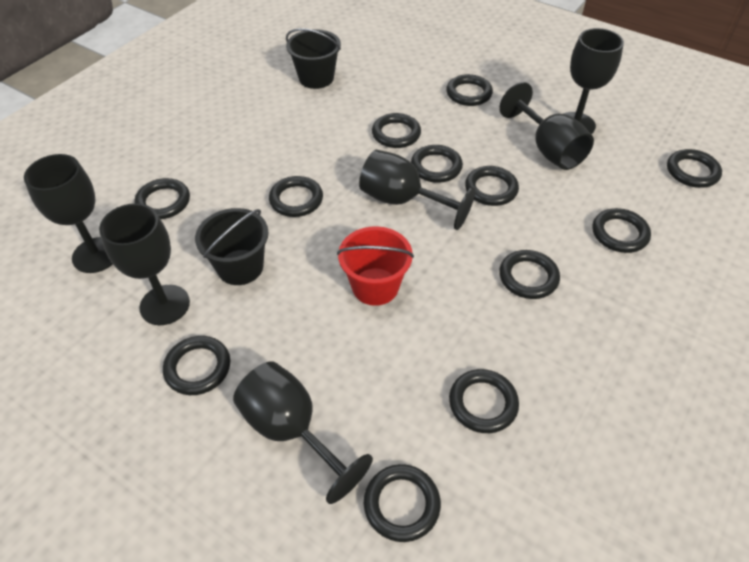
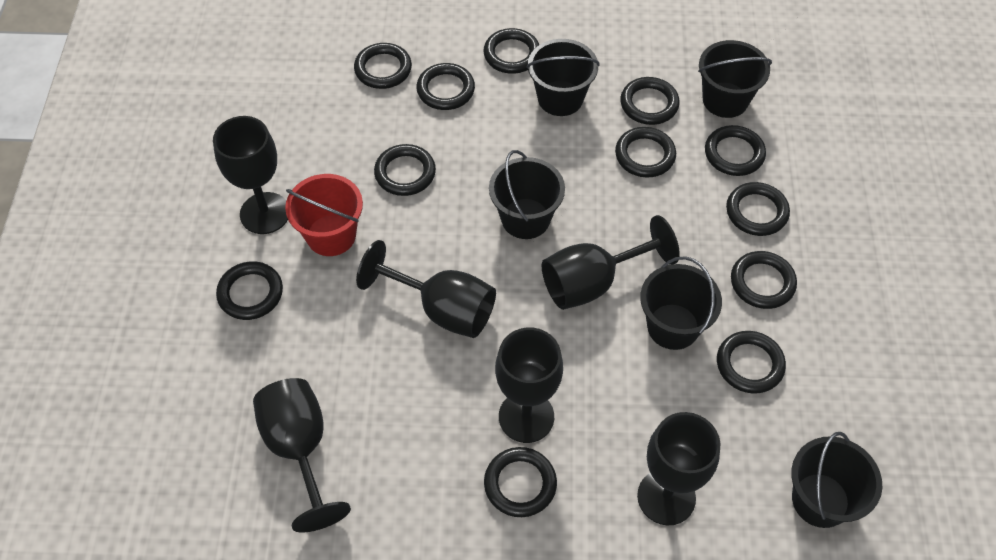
black bucket: [195,208,268,285] [286,28,341,89] = 2 -> [489,150,565,239] [526,39,599,116] [640,256,722,350] [698,40,772,118] [791,432,882,528] = 5

